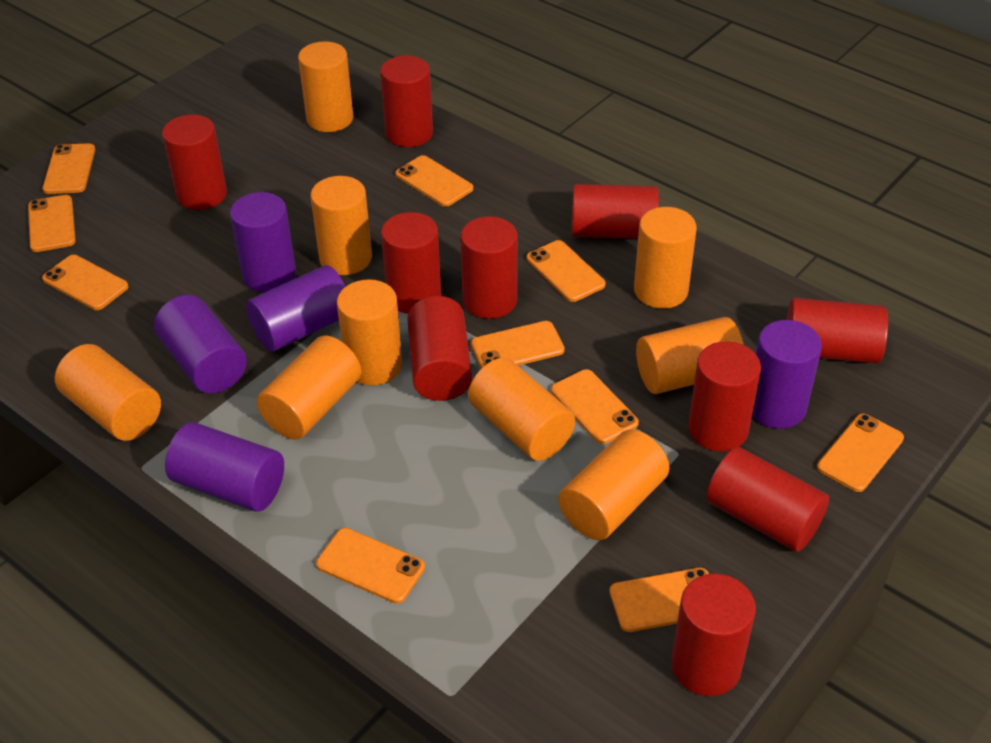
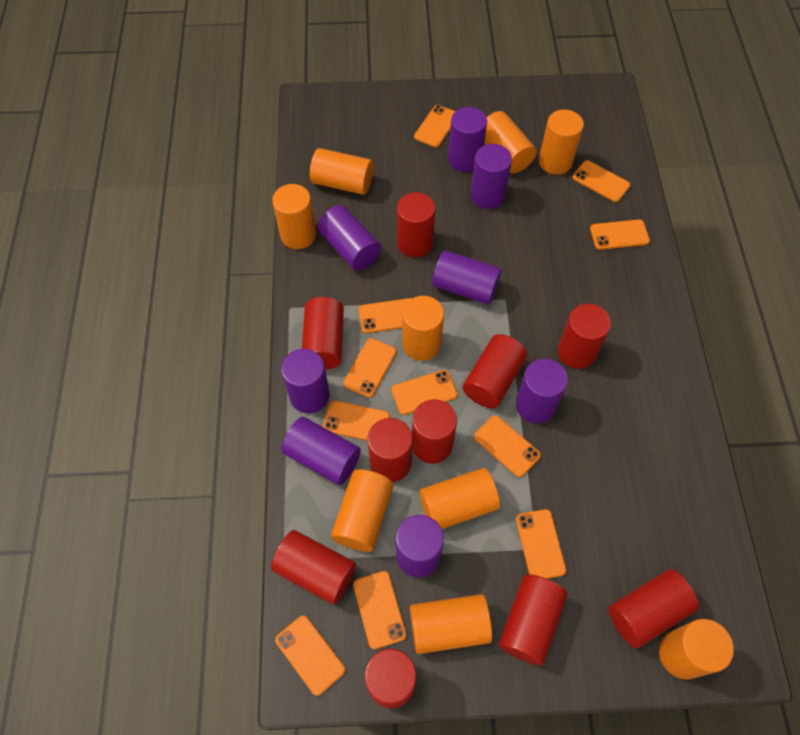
orange phone: [28,195,76,252] [42,143,95,194] [42,255,129,310] [316,528,425,604] [395,155,473,207] [471,321,565,369] [527,240,606,302] [551,369,639,444] [610,568,709,632] [817,414,904,492] = 10 -> [275,615,345,696] [323,400,390,441] [343,338,397,398] [353,571,407,649] [359,298,412,333] [391,370,458,415] [414,105,456,148] [474,415,541,477] [516,509,567,579] [572,160,630,202] [590,219,650,250] = 11
purple cylinder: [154,295,247,393] [165,422,284,512] [230,192,296,293] [246,265,346,352] [752,320,822,429] = 5 -> [281,349,330,413] [282,417,361,485] [318,205,381,271] [396,515,444,578] [432,250,502,304] [448,107,487,172] [470,144,512,209] [516,359,568,423] = 8

